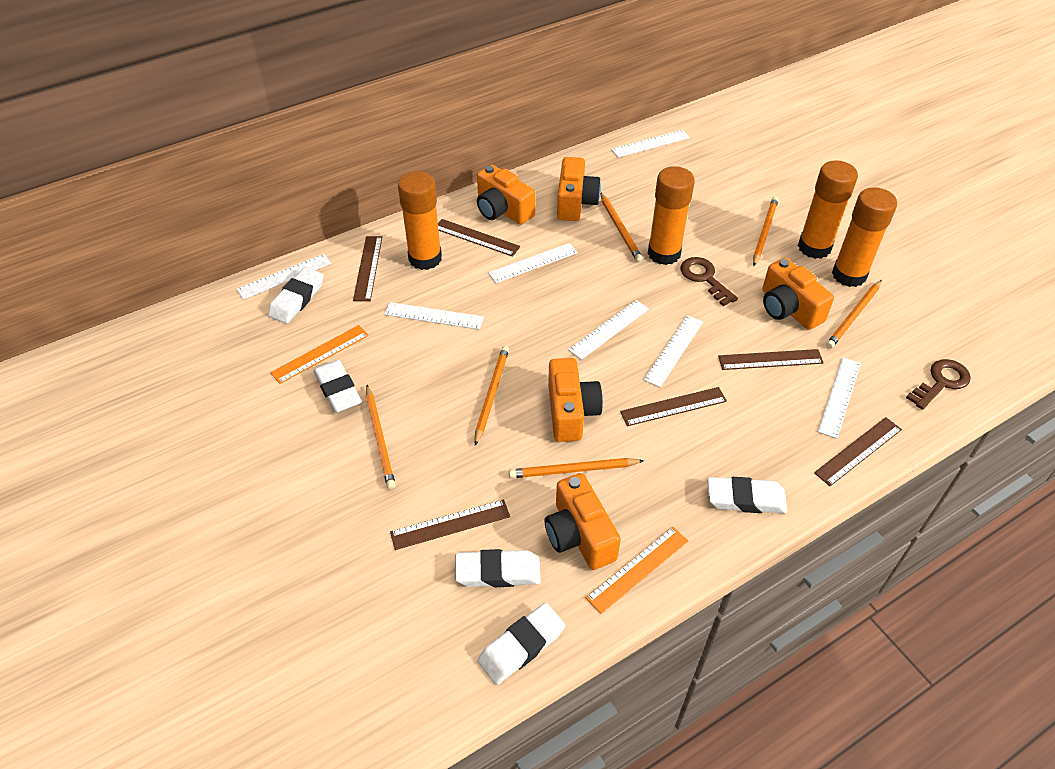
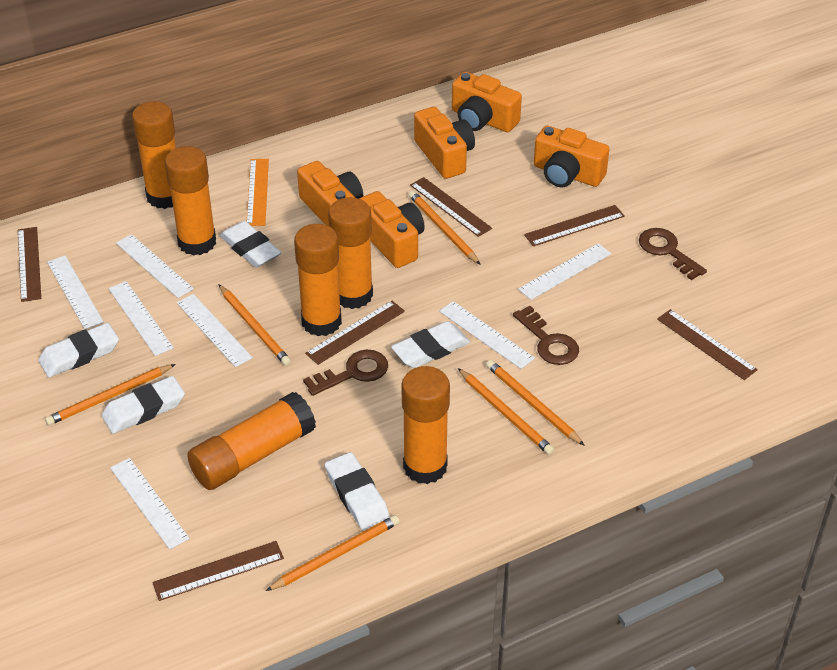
brown key: [680,257,738,306] [906,359,971,410] = 2 -> [303,349,388,396] [513,306,579,365] [639,228,707,280] = 3
orange glue stick: [398,171,442,270] [648,166,695,265] [798,160,858,259] [832,187,897,287] = 4 -> [132,101,176,209] [165,146,216,256] [187,392,316,490] [294,224,342,336] [328,197,373,309] [401,366,450,484] = 6
orange ruler: [270,325,369,384] [586,527,688,614] = 2 -> [247,159,269,226] = 1

